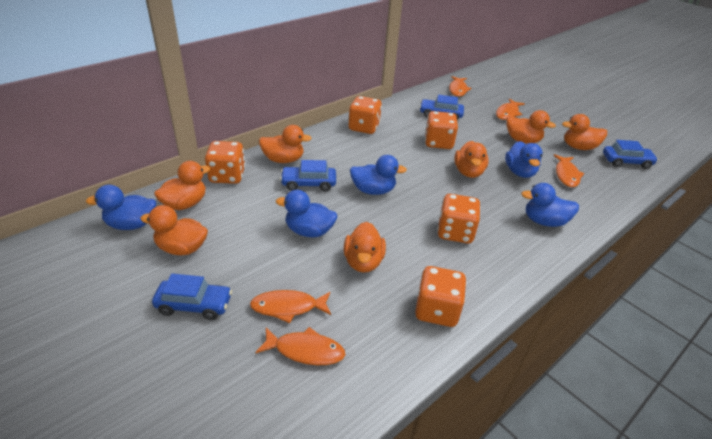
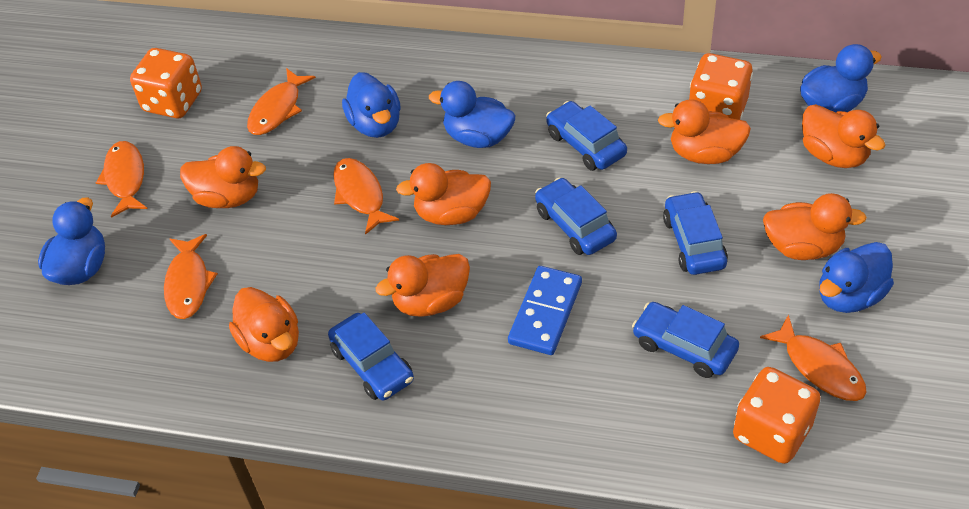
blue car: [152,274,232,320] [280,160,336,191] [419,95,464,120] [603,140,658,169] = 4 -> [328,313,414,400] [535,178,617,255] [546,101,627,171] [632,302,739,378] [663,191,728,275] = 5
blue domino: none = 0 -> [508,266,582,355] = 1
orange dice: [205,141,245,184] [349,96,382,134] [415,266,467,327] [425,111,458,149] [437,194,481,243] = 5 -> [130,48,202,118] [689,53,753,120] [733,367,821,464] = 3

